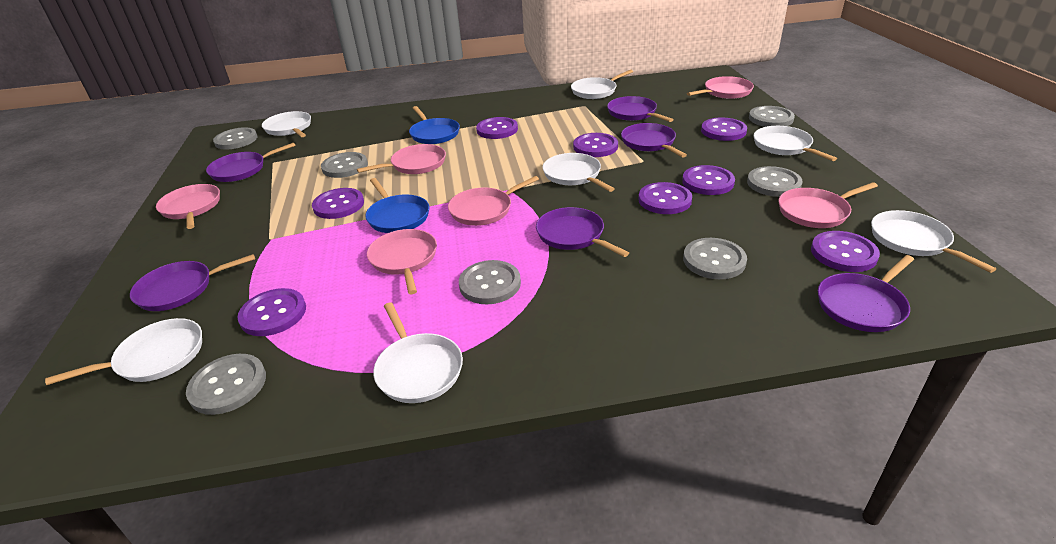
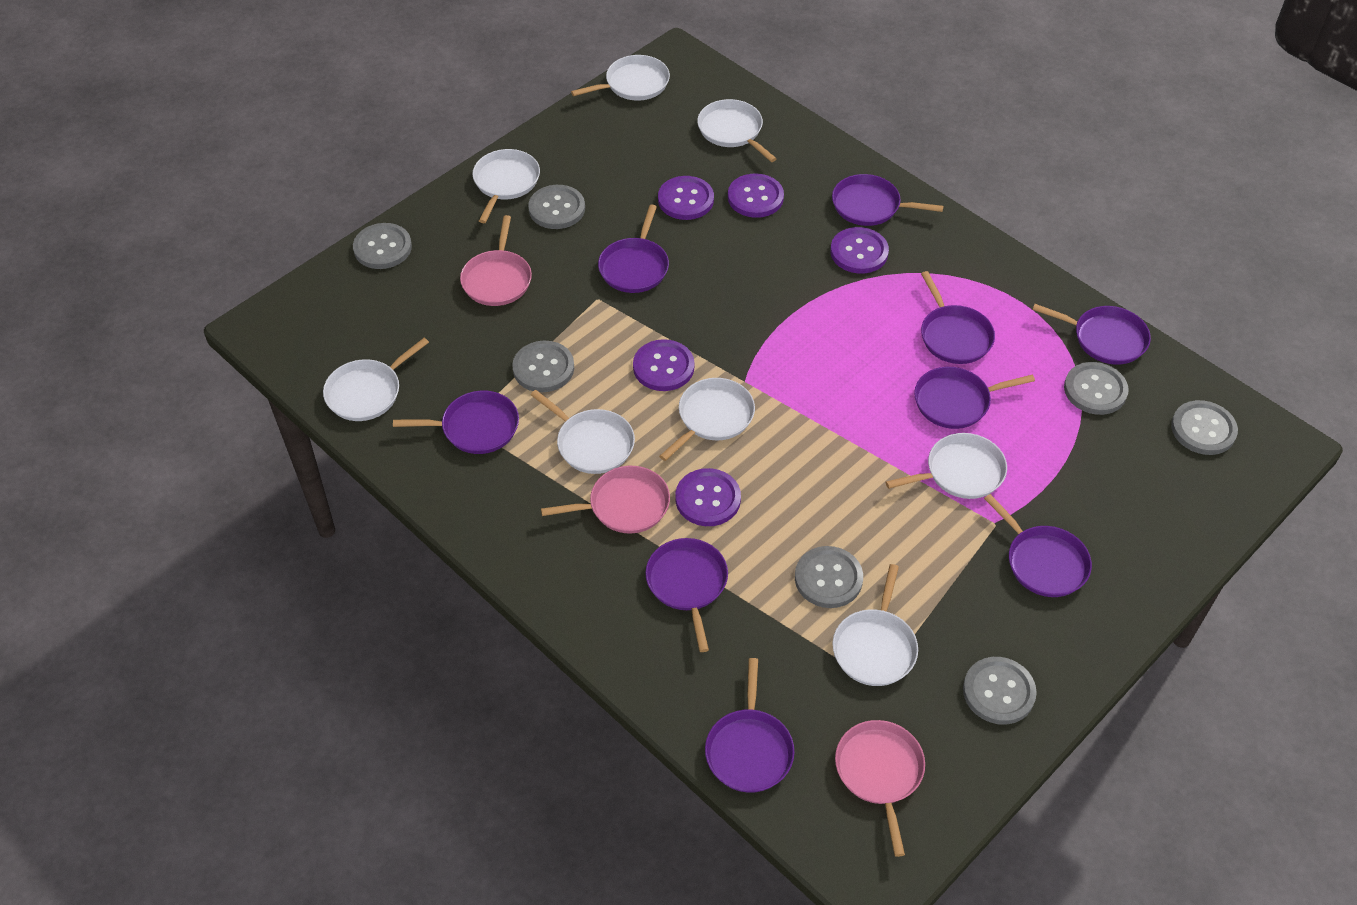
blue pan: [365,178,429,233] [409,106,460,144] = 2 -> none = 0
pink pan: [156,184,220,229] [357,144,446,174] [367,229,437,295] [448,176,539,226] [687,76,754,99] [778,182,878,228] = 6 -> [460,215,532,306] [541,466,670,533] [835,720,925,857] = 3
purple button: [237,288,306,336] [312,188,364,219] [476,117,518,139] [573,133,618,157] [638,182,692,214] [682,165,735,195] [701,117,747,141] [811,231,880,272] = 8 -> [633,339,694,391] [658,176,714,220] [675,468,741,526] [728,173,784,218] [830,227,889,274] = 5
purple pan: [130,254,255,311] [206,143,295,182] [536,207,629,257] [607,96,674,122] [621,123,687,158] [818,255,914,332] = 6 -> [393,391,519,454] [598,205,669,293] [645,538,728,652] [705,658,795,793] [832,174,944,226] [914,367,1035,429] [921,271,995,364] [984,494,1092,597] [1032,304,1151,365] = 9
white pan: [45,318,202,385] [262,111,311,137] [373,302,463,403] [542,153,615,192] [571,70,633,99] [754,126,837,161] [871,210,996,273] = 7 -> [323,338,429,421] [472,149,540,223] [531,390,635,474] [571,55,670,101] [659,378,755,461] [697,99,777,162] [833,564,918,686] [886,433,1007,499] = 8

